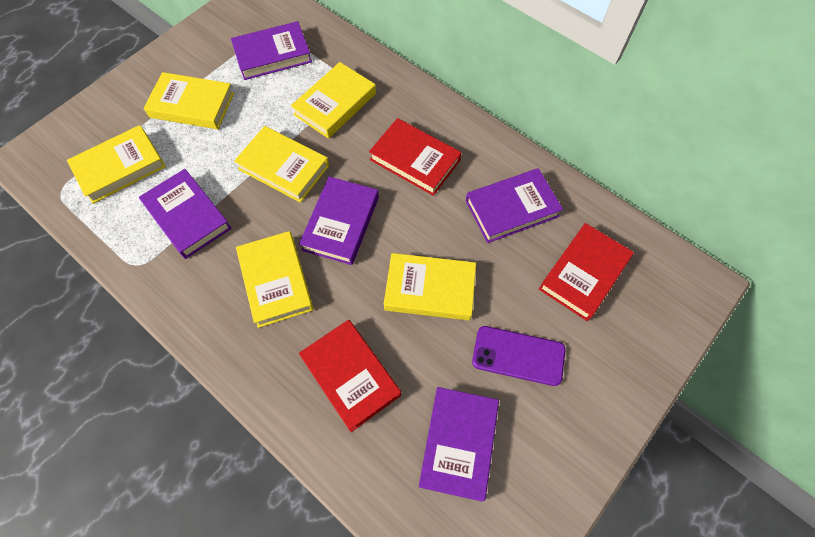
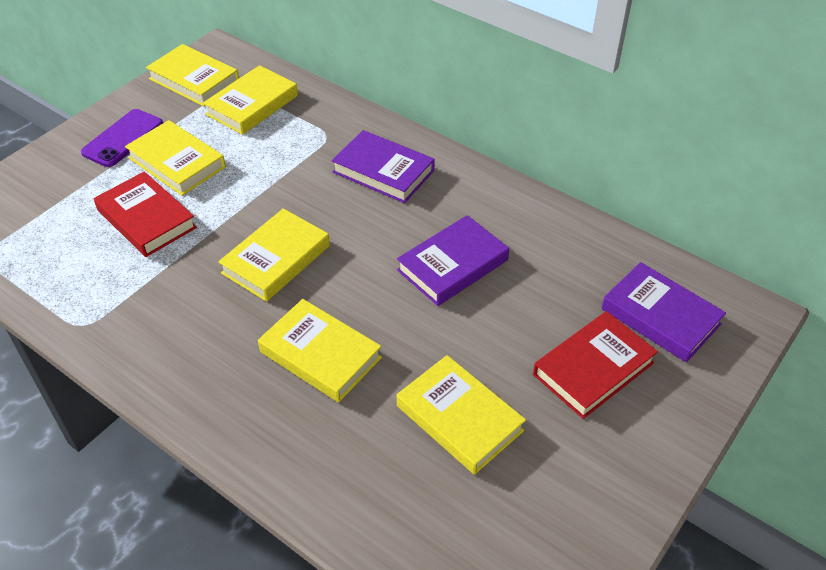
purple book: [139,169,232,259] [231,21,312,80] [299,177,379,265] [419,387,499,501] [466,168,563,243] = 5 -> [332,130,435,203] [397,215,509,306] [601,262,726,362] = 3
red book: [299,320,401,432] [369,118,461,196] [539,223,634,321] = 3 -> [94,172,197,257] [533,311,658,419] = 2

